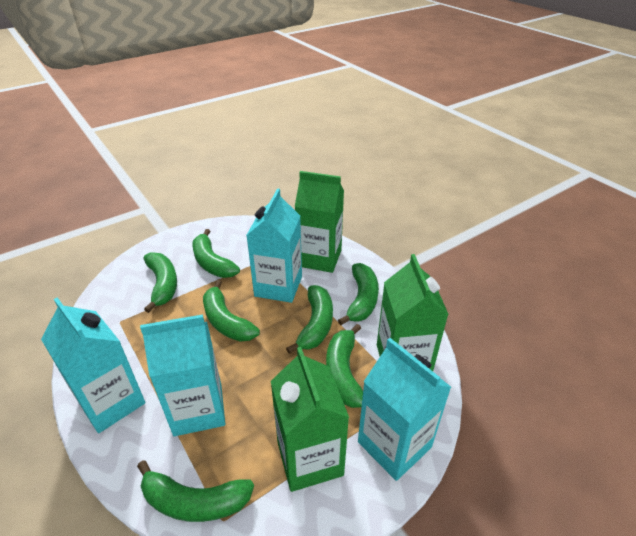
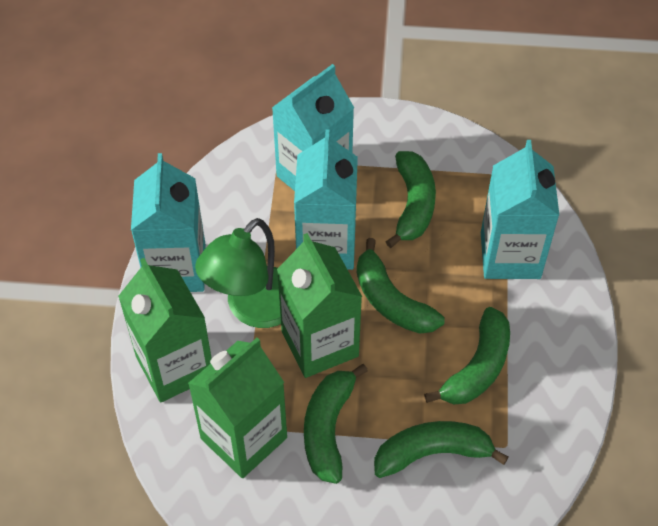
green banana: [137,460,254,522] [144,252,177,313] [192,229,240,278] [203,280,260,342] [286,285,333,354] [326,324,363,408] [338,263,379,325] = 7 -> [304,364,368,484] [357,238,445,333] [374,421,509,478] [386,151,436,248] [424,307,510,405] = 5
green lamp: none = 0 -> [195,218,281,328] = 1

